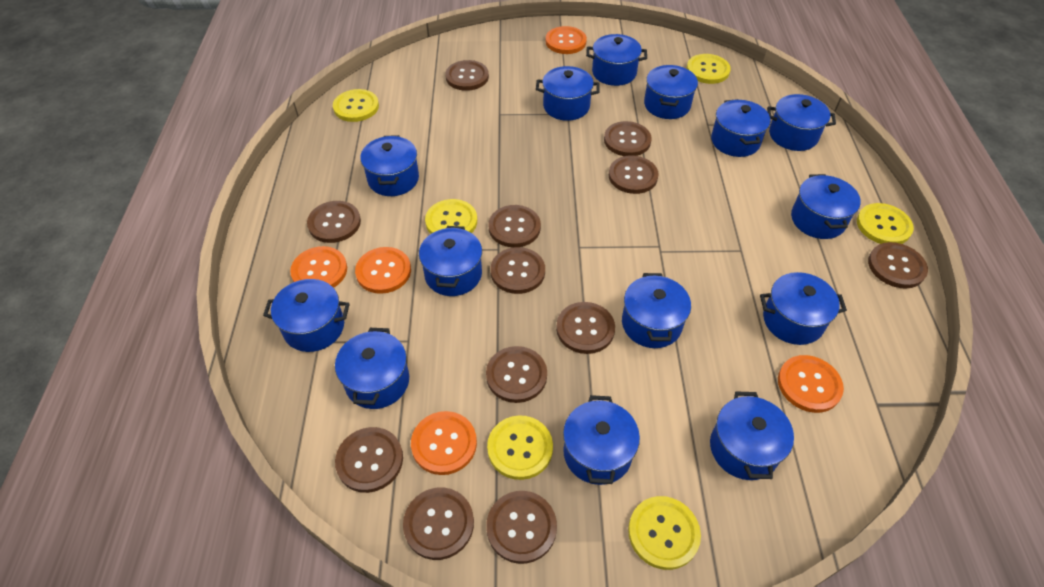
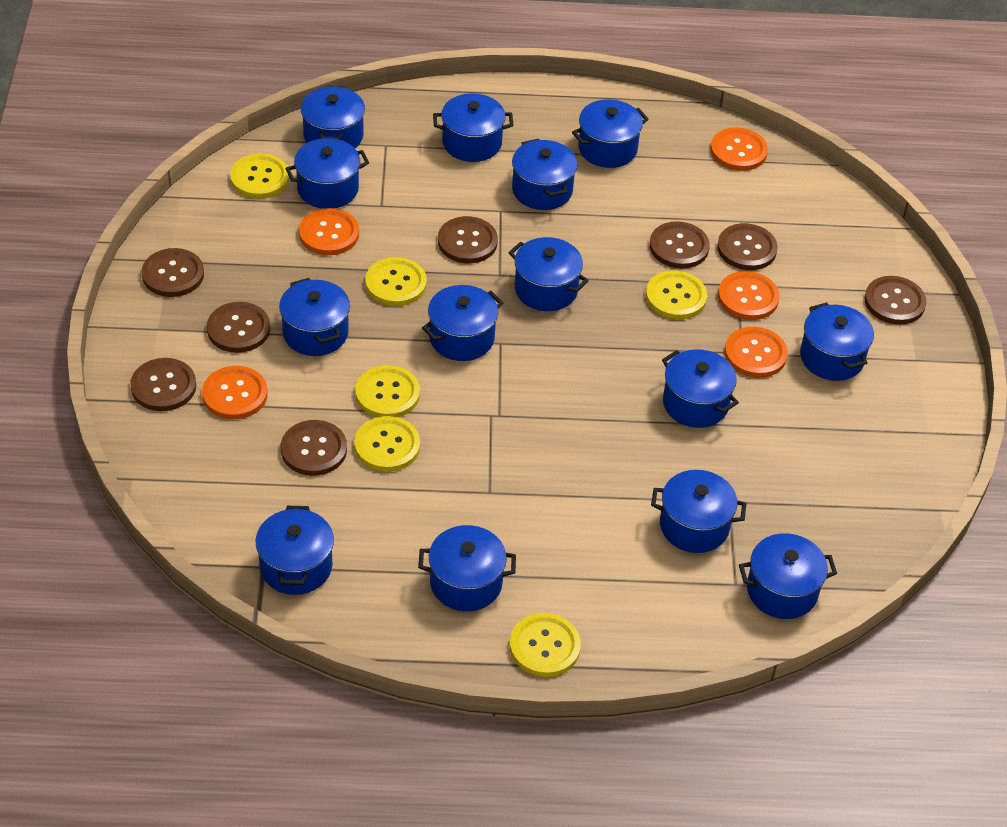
brown button: [307,201,361,243] [335,427,403,493] [403,487,474,560] [445,60,489,91] [486,346,547,403] [486,491,557,564] [489,205,541,248] [490,247,545,294] [556,302,615,354] [604,121,652,156] [609,156,659,194] [868,242,928,289] = 12 -> [131,358,196,411] [142,248,204,297] [207,302,270,353] [281,420,347,476] [438,216,498,263] [650,221,710,268] [717,223,778,270] [864,276,927,325] = 8

